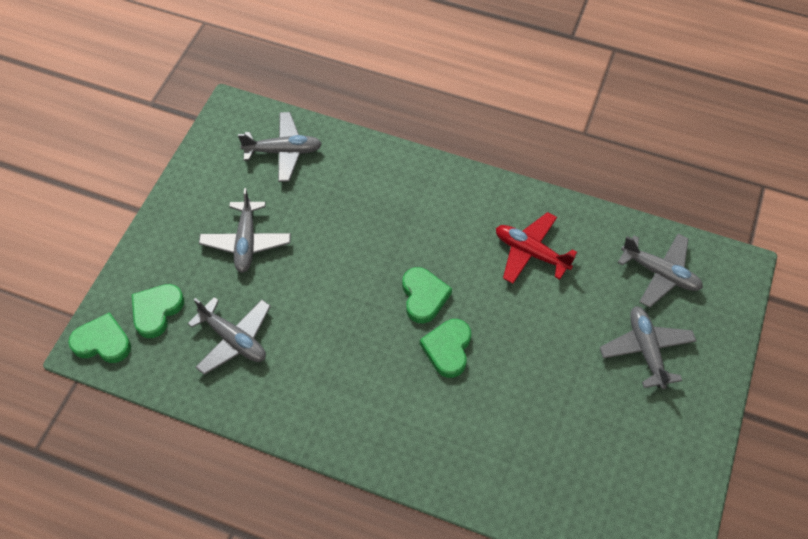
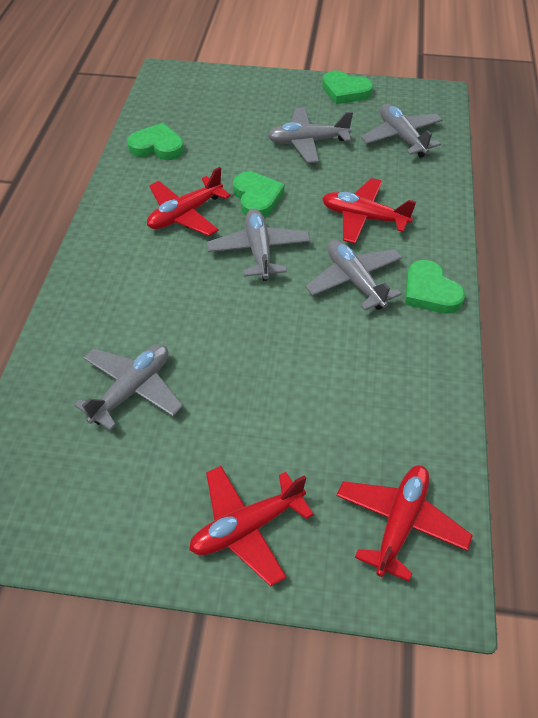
red plane: [496,212,577,284] = 1 -> [147,167,231,236] [189,466,314,586] [322,178,416,244] [336,465,473,582] = 4

